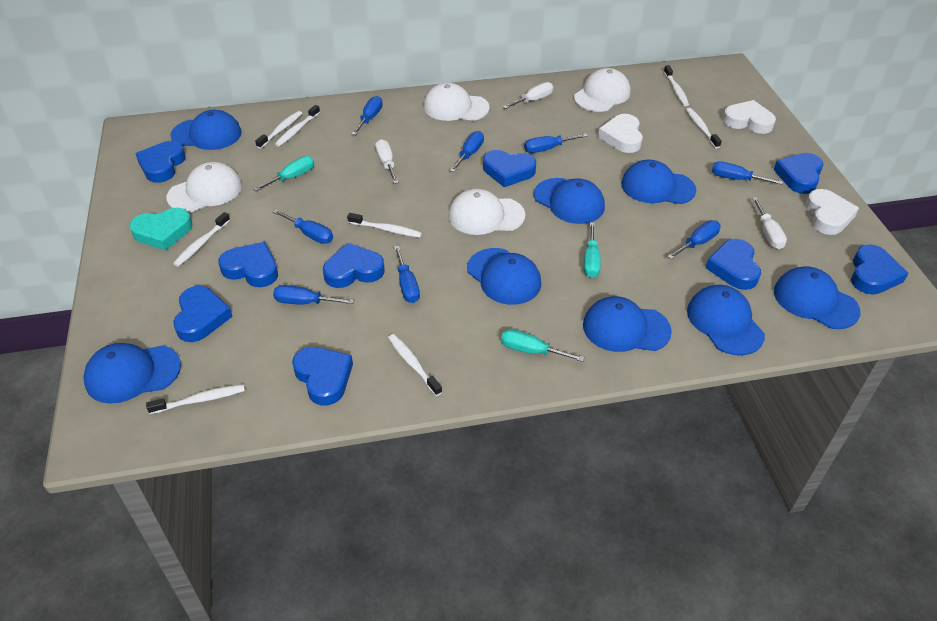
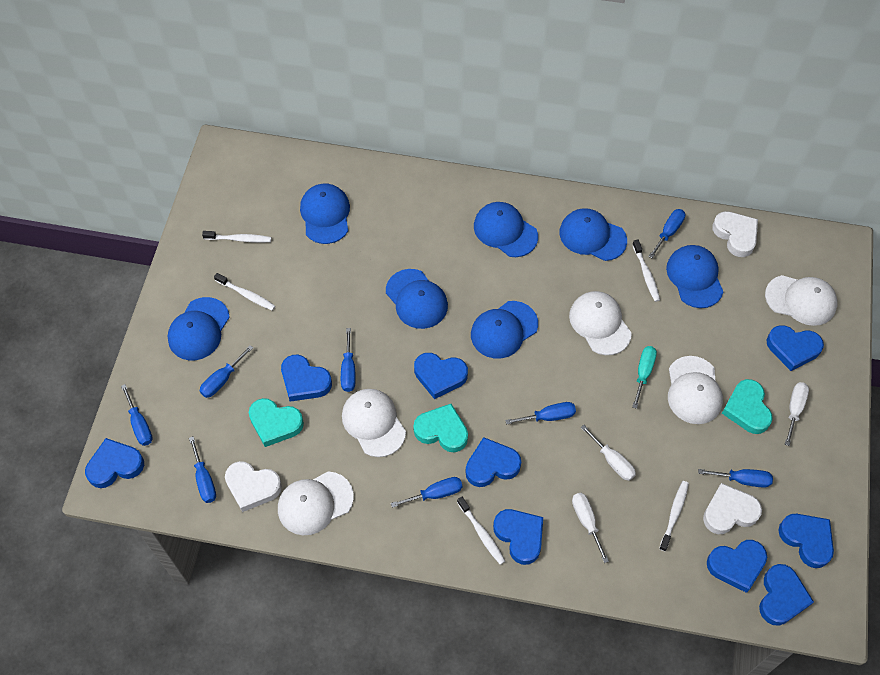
blue cap: [83,343,181,404] [170,110,242,150] [467,248,541,305] [534,178,605,224] [583,296,672,352] [621,160,696,204] [687,285,765,355] [774,266,860,329] = 8 -> [168,297,230,360] [300,184,350,244] [386,269,448,329] [471,301,538,359] [474,202,538,257] [559,208,627,261] [666,245,723,308] = 7
turquoise heart: [129,208,192,250] = 1 -> [249,398,304,447] [413,404,468,452] [722,379,773,434] = 3
turquoise screwdriver: [253,156,314,191] [501,329,585,362] [584,222,601,278] = 3 -> [632,346,657,409] = 1
white cap: [166,162,242,212] [423,83,490,121] [448,189,525,235] [574,68,631,112] = 4 -> [278,472,354,535] [342,389,406,457] [569,291,632,355] [668,356,723,424] [765,275,838,326] = 5
white toothbrush: [146,384,245,414] [173,212,230,267] [255,111,302,149] [275,105,320,147] [347,213,422,238] [388,334,442,396] [664,65,689,106] [686,108,722,149] = 8 -> [202,231,271,243] [214,273,275,311] [457,496,505,565] [632,240,660,302] [659,481,689,551] = 5

